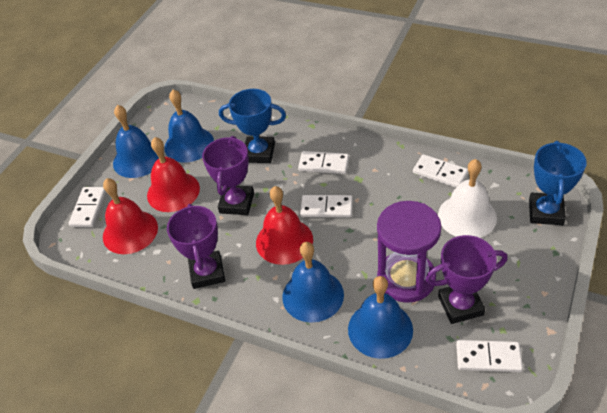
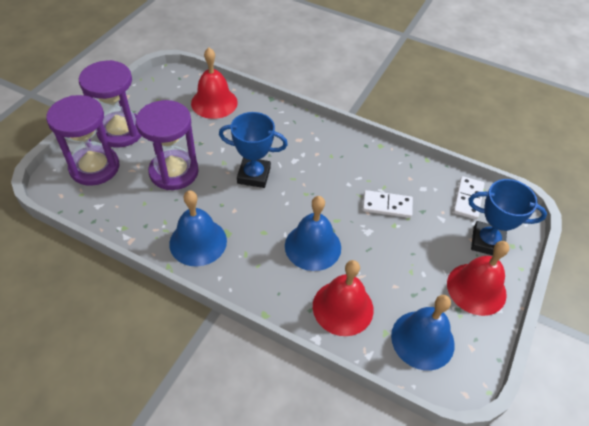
blue bell: [113,105,159,178] [164,89,214,163] [282,242,344,323] [348,276,413,359] = 4 -> [169,190,227,266] [285,196,341,271] [391,295,455,371] = 3
purple hourglass: [377,201,441,303] = 1 -> [46,95,119,186] [79,60,142,147] [136,100,199,190] = 3
purple trophy: [167,204,225,289] [202,136,254,215] [425,235,507,324] = 3 -> none = 0
white bell: [438,159,497,238] = 1 -> none = 0
white domino: [69,187,106,227] [298,151,349,174] [300,195,353,218] [413,154,468,188] [456,340,523,372] = 5 -> [363,190,413,218] [453,176,484,220] = 2

